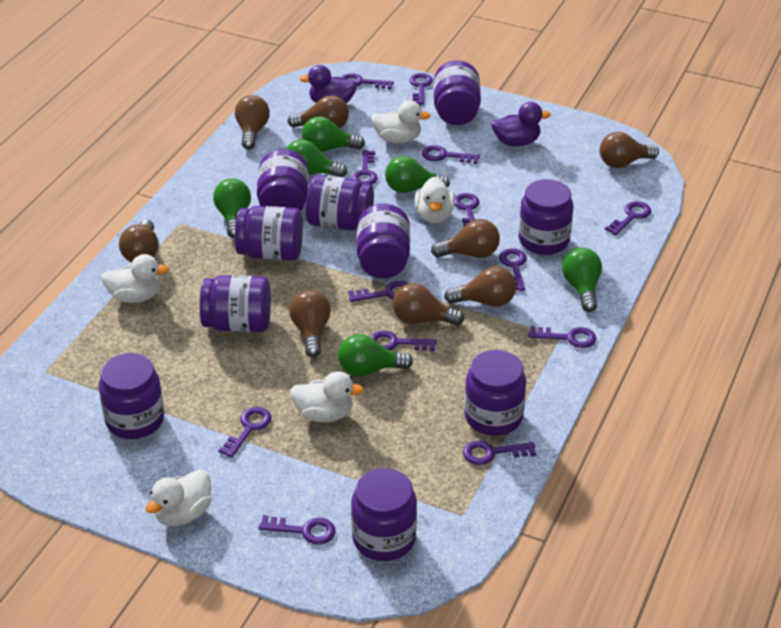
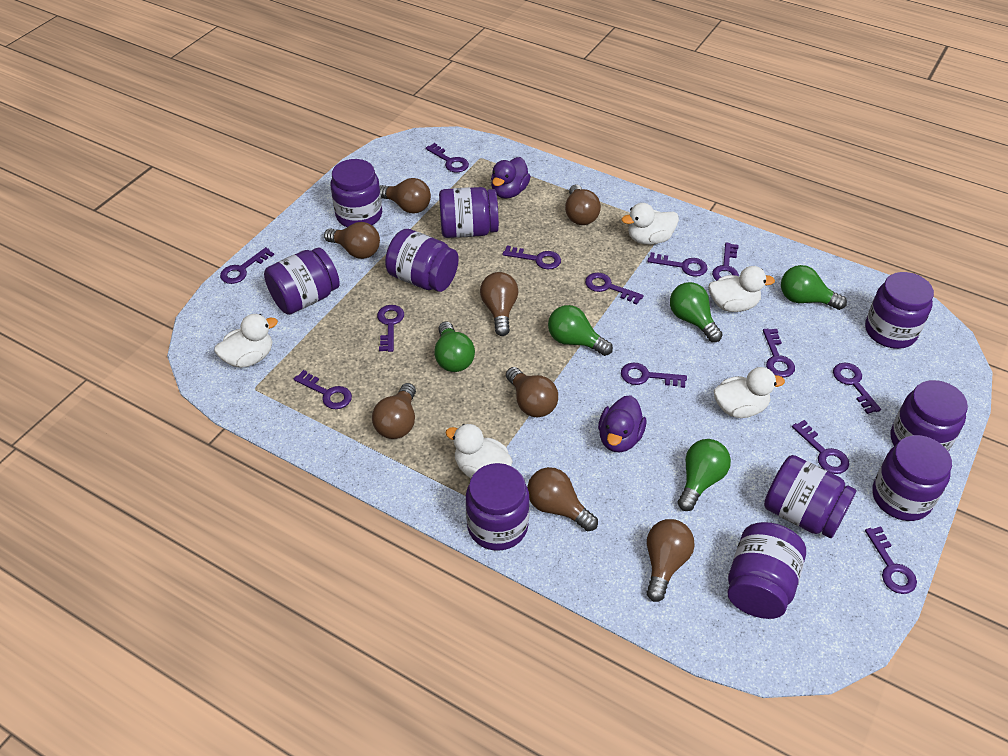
green light bulb: [213,179,251,238] [286,140,347,177] [302,116,365,152] [338,334,413,377] [385,156,450,193] [562,248,602,312] = 6 -> [434,322,475,372] [548,305,613,356] [670,282,723,342] [678,439,731,511] [781,265,847,310] = 5

